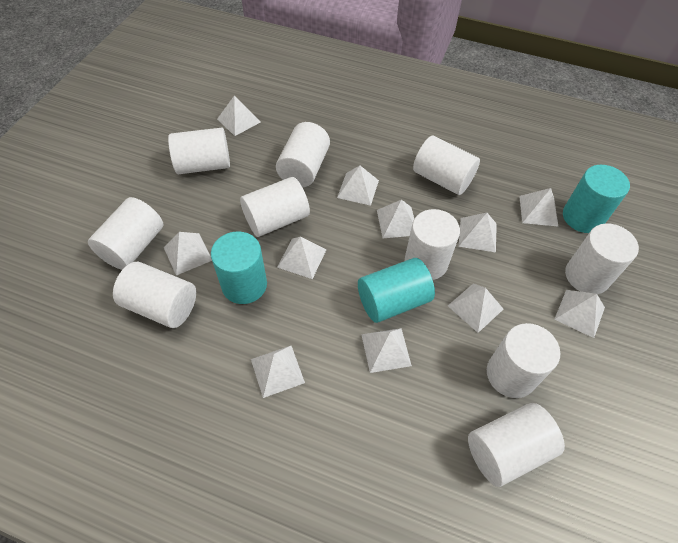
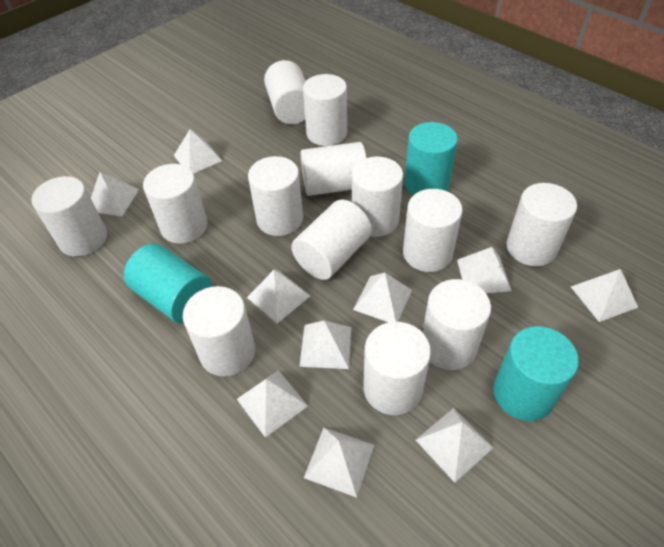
white cylinder: [88,197,163,270] [113,262,196,328] [168,128,230,174] [240,177,310,237] [276,122,330,187] [405,209,460,280] [413,136,480,195] [468,403,565,487] [487,323,560,398] [565,223,639,294] = 10 -> [31,176,107,257] [143,164,207,243] [183,286,255,377] [248,156,303,236] [264,60,306,124] [291,199,372,280] [301,142,367,196] [303,74,347,146] [352,157,403,237] [363,322,431,415] [403,189,463,272] [422,279,491,370] [507,183,577,266] = 13
white pyramid: [164,232,212,276] [217,96,260,136] [251,346,305,398] [277,236,326,279] [337,166,379,206] [361,328,412,373] [377,200,414,238] [448,284,503,333] [459,213,497,252] [519,188,559,227] [554,290,605,338] = 11 -> [91,172,139,217] [174,129,223,174] [237,370,308,438] [247,270,310,323] [299,320,351,369] [304,428,374,498] [353,272,412,322] [416,408,493,483] [457,247,511,293] [571,269,638,322] = 10

